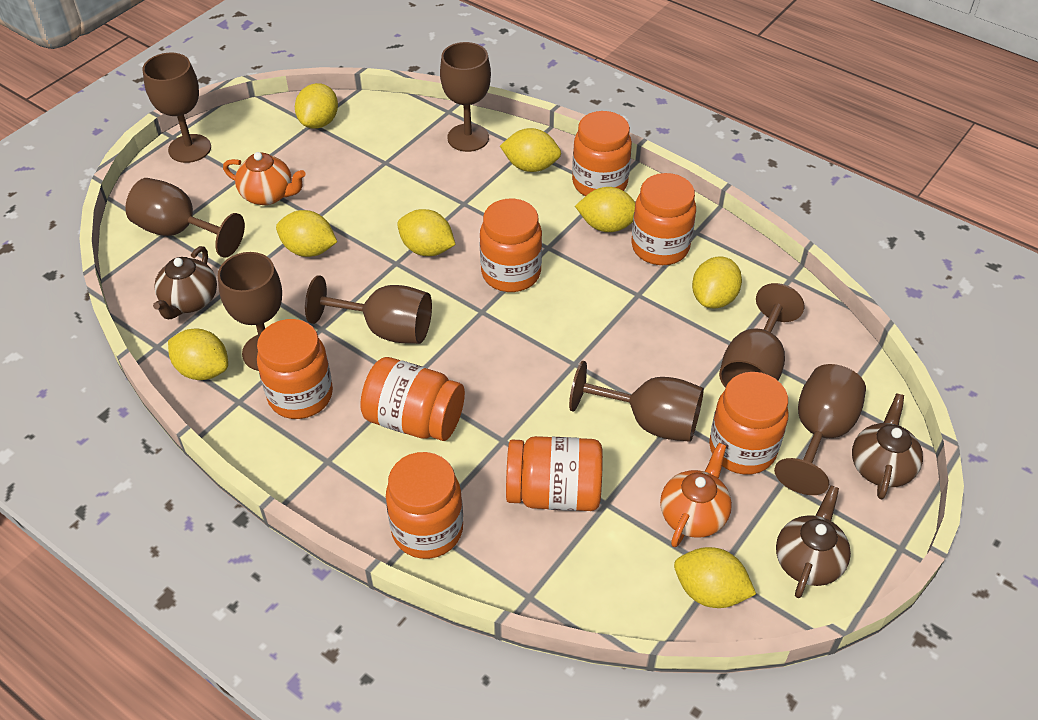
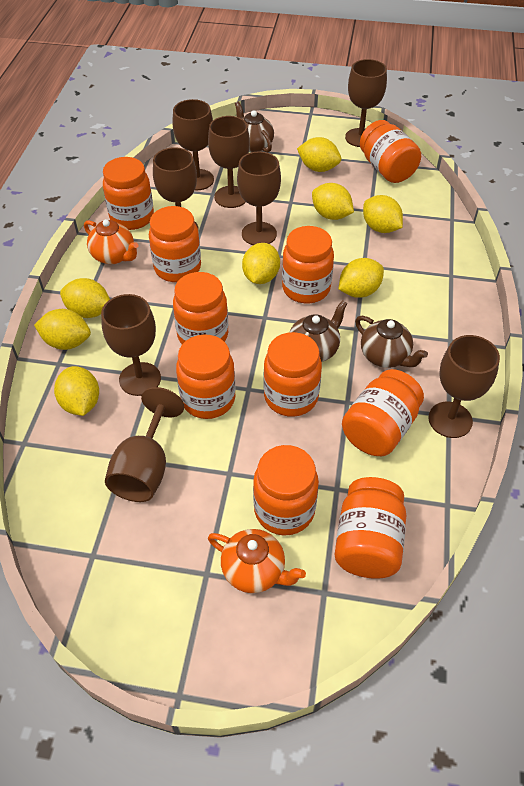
orange jar: [257,319,333,419] [360,357,465,441] [386,452,463,559] [480,199,542,292] [506,436,603,511] [572,111,632,196] [631,173,696,265] [709,372,789,475] = 8 -> [103,157,154,230] [149,206,201,282] [173,272,228,344] [176,334,236,419] [253,445,319,535] [263,332,322,417] [282,226,334,303] [335,477,406,579] [342,369,424,456] [360,120,421,183] = 10

